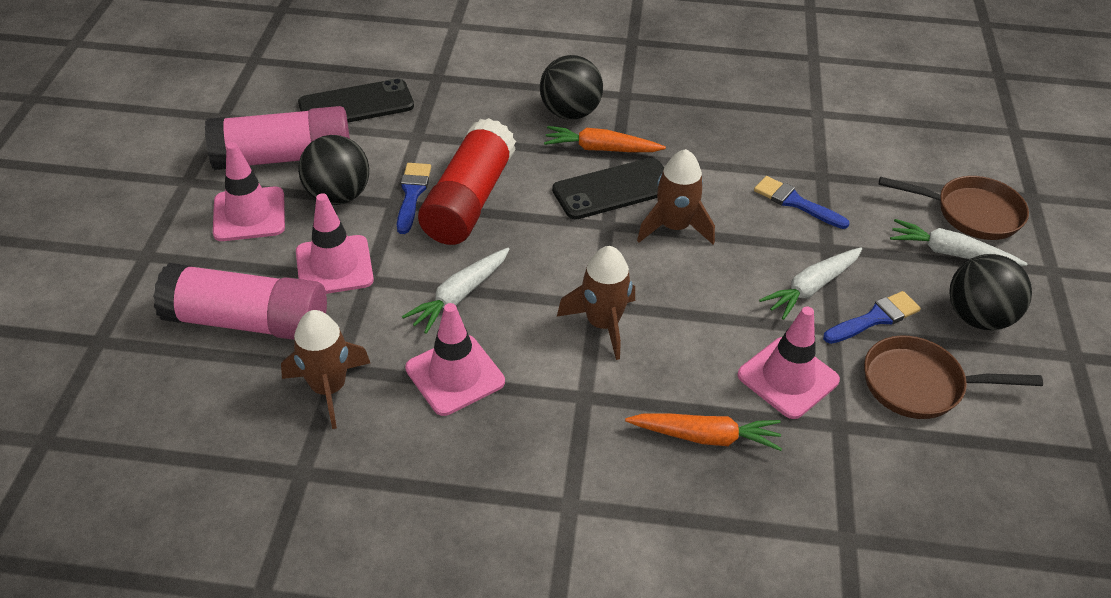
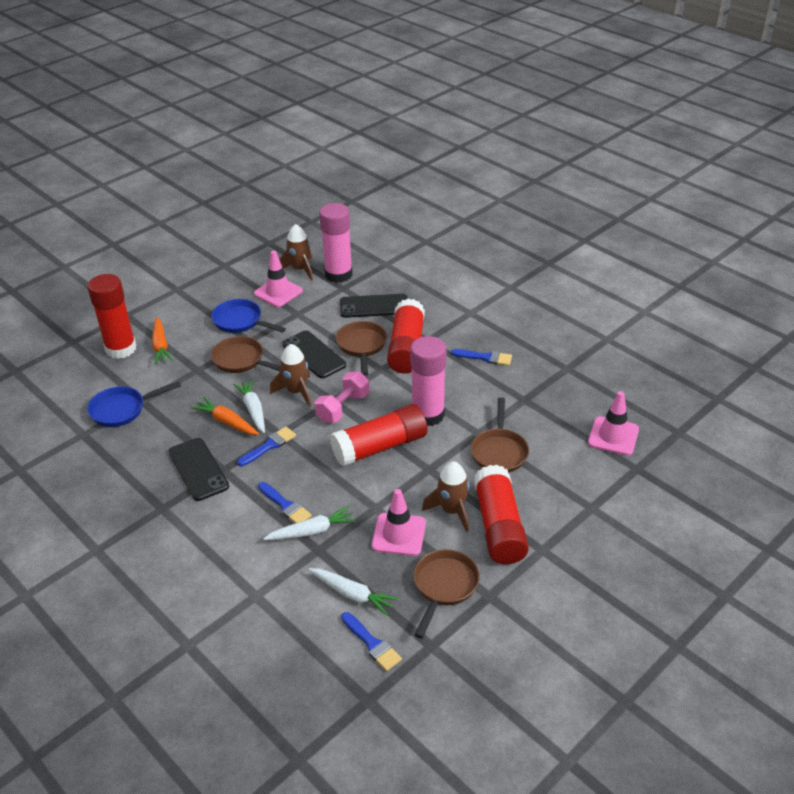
black ball: [298,135,369,205] [540,55,603,120] [949,254,1032,330] = 3 -> none = 0
black phone: [298,78,414,122] [552,158,664,220] = 2 -> [168,438,229,501] [282,330,346,378] [340,294,408,318] = 3
blue brush: [397,163,431,234] [754,176,850,229] [823,291,921,344] = 3 -> [237,427,296,466] [258,482,312,523] [341,612,402,671] [451,349,512,366] = 4
blue pan: none = 0 -> [87,382,181,427] [211,299,286,333] = 2
brown pan: [864,336,1043,419] [879,176,1029,240] = 2 -> [211,336,281,373] [336,321,387,376] [414,549,480,638] [471,397,529,473] = 4
pink dumbbell: none = 0 -> [315,371,369,423] = 1
pink traffic cone: [213,142,285,241] [296,193,374,294] [405,303,505,416] [737,306,840,419] = 4 -> [254,251,303,307] [372,489,426,556] [588,391,639,455] = 3
red glue stick: [418,118,516,245] = 1 -> [87,274,136,359] [330,404,428,467] [387,299,425,373] [473,465,529,565] = 4

